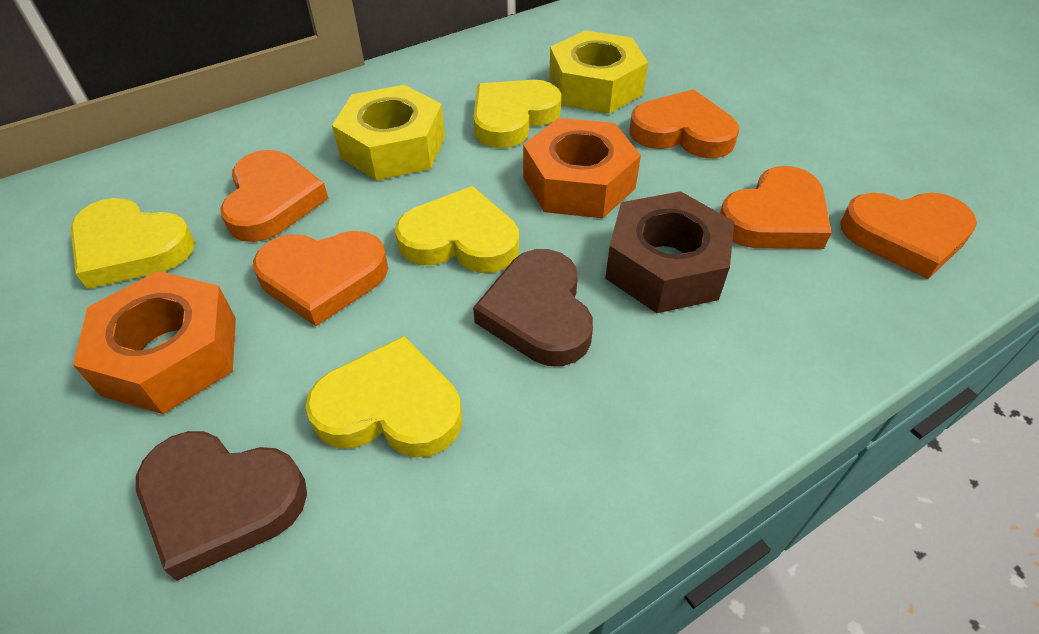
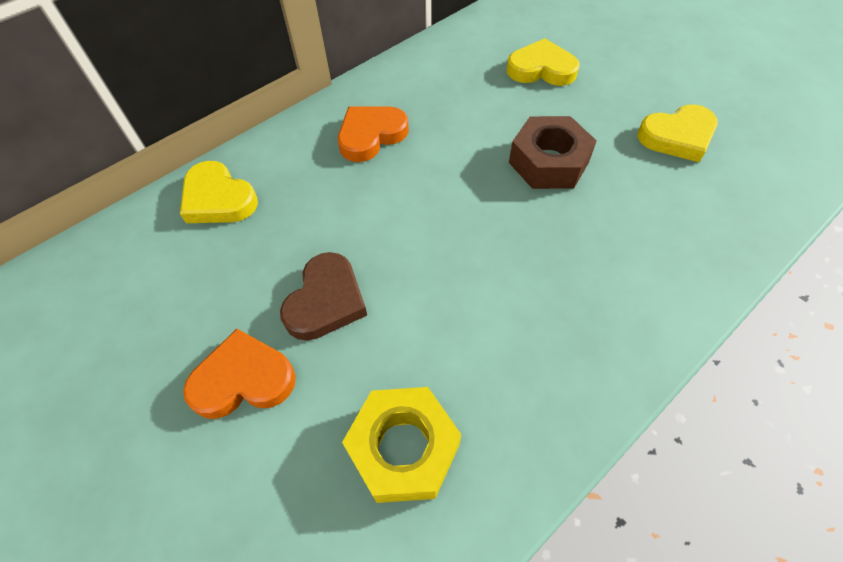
brown heart: [136,431,307,581] [473,249,593,366] = 2 -> [280,252,367,341] = 1
orange heart: [221,150,329,242] [253,231,388,326] [629,89,739,158] [720,166,832,249] [840,193,977,279] = 5 -> [183,329,296,419] [338,106,409,162] = 2
orange nut: [73,271,236,414] [523,118,641,218] = 2 -> none = 0
yellow heart: [70,198,195,289] [305,336,462,458] [395,186,519,273] [474,80,562,148] = 4 -> [180,161,258,223] [507,38,580,86] [637,104,718,162] = 3
yellow nut: [332,85,445,181] [549,30,648,114] = 2 -> [342,387,461,503] = 1

